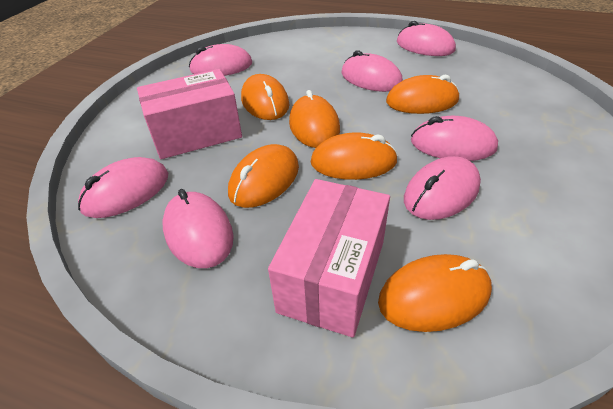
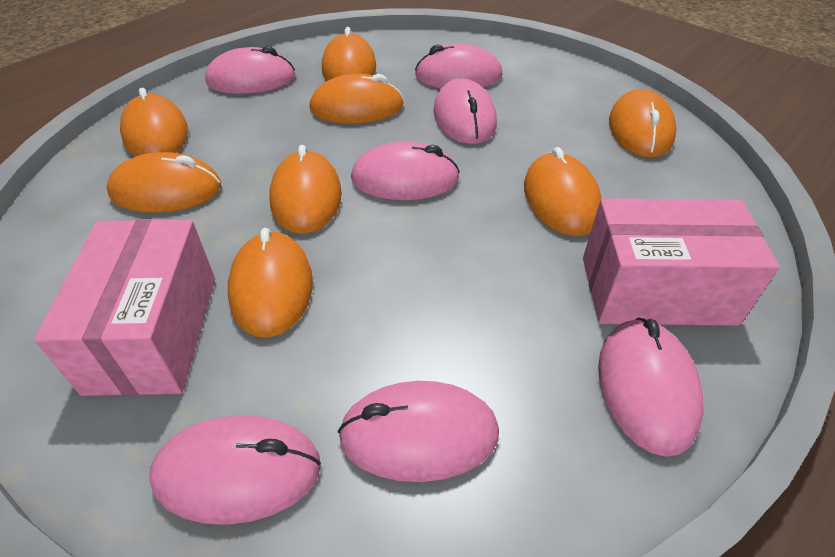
orange mouse: [228,144,299,208] [241,74,289,120] [289,90,340,148] [311,132,398,180] [378,254,492,332] [386,75,459,114] = 6 -> [107,152,221,213] [120,88,188,157] [228,228,313,338] [269,145,342,234] [310,74,404,124] [322,27,376,81] [524,147,602,236] [609,89,676,158] = 8

